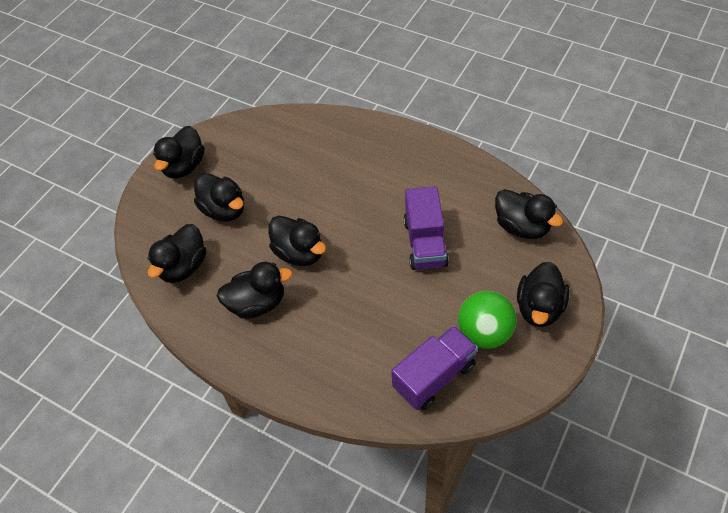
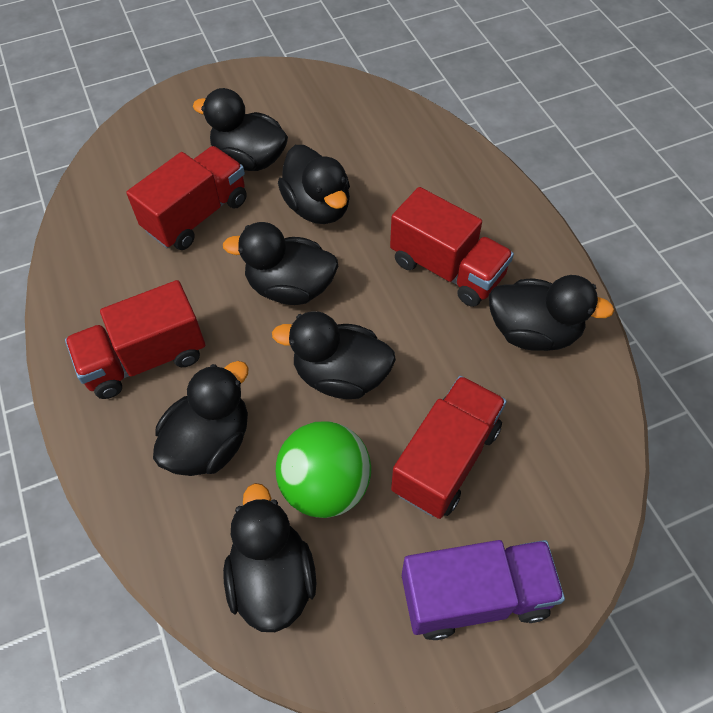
purple truck: [392,325,478,410] [404,186,449,270] = 2 -> [402,540,565,640] = 1
red truck: none = 0 -> [65,280,205,399] [126,146,247,250] [390,187,514,307] [391,376,507,519] = 4

